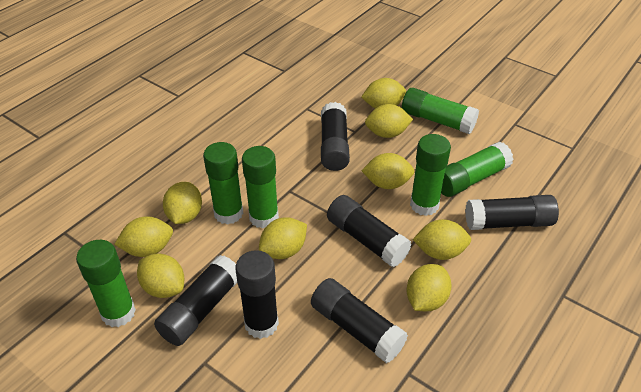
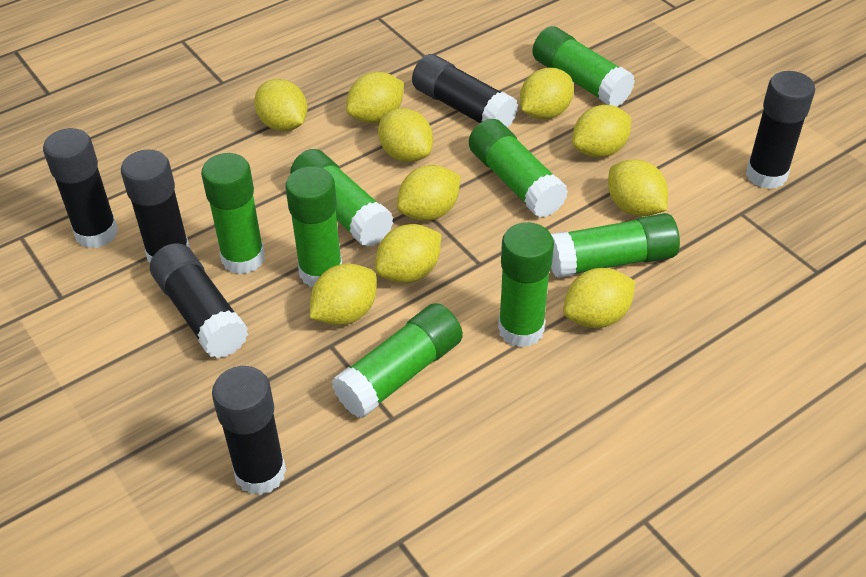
green glue stick: [76,240,136,327] [203,142,244,225] [242,146,279,229] [402,88,479,134] [410,134,451,216] [441,142,514,197] = 6 -> [201,153,265,274] [285,166,342,287] [290,149,393,247] [332,303,463,418] [469,119,568,218] [498,222,554,348] [532,26,635,107] [551,213,680,278] = 8
yellow lemon: [114,216,173,257] [137,254,184,298] [163,182,202,224] [259,218,307,259] [361,78,406,108] [361,153,415,189] [365,104,413,138] [406,264,452,311] [413,219,471,260] = 9 -> [254,79,308,131] [310,263,377,325] [346,72,404,123] [375,224,441,283] [378,108,433,162] [397,165,461,221] [520,68,574,119] [563,268,635,328] [572,105,631,158] [608,159,668,217] = 10

